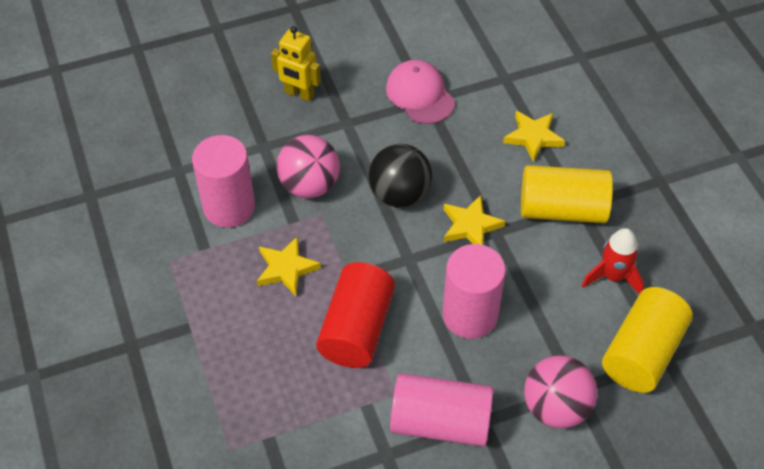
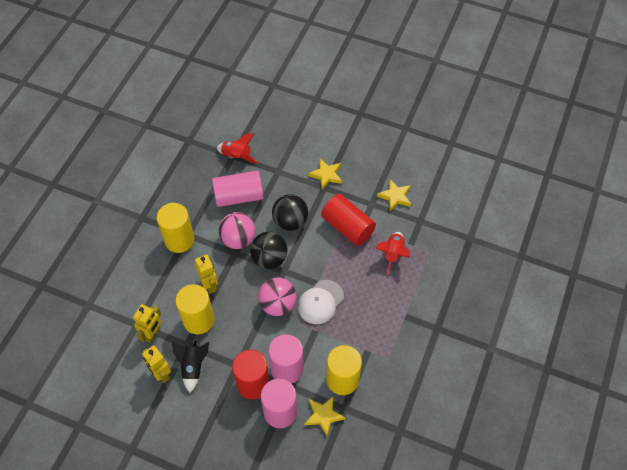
black ball: [369,144,432,208] = 1 -> [250,232,288,269] [272,194,308,231] = 2
black rocket: none = 0 -> [172,341,209,393] = 1
pink cap: [386,60,455,124] = 1 -> none = 0
red cylinder: [316,262,395,368] = 1 -> [232,350,270,400] [321,194,376,246] = 2
red rocket: [581,228,644,294] = 1 -> [216,133,258,164] [375,232,410,275] = 2
white cap: none = 0 -> [298,280,344,324] = 1
yellow cylinder: [521,165,613,223] [602,287,693,393] = 2 -> [157,203,195,253] [176,284,215,334] [326,345,362,395] = 3
yellow robot: [271,26,321,102] = 1 -> [133,304,161,343] [142,345,171,383] [195,254,218,294] = 3

